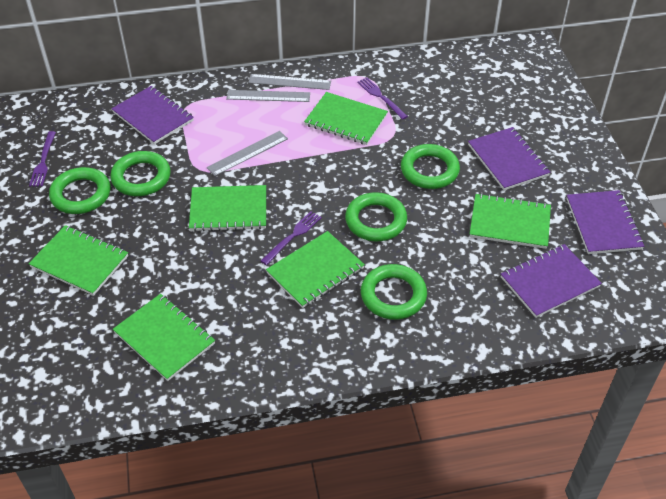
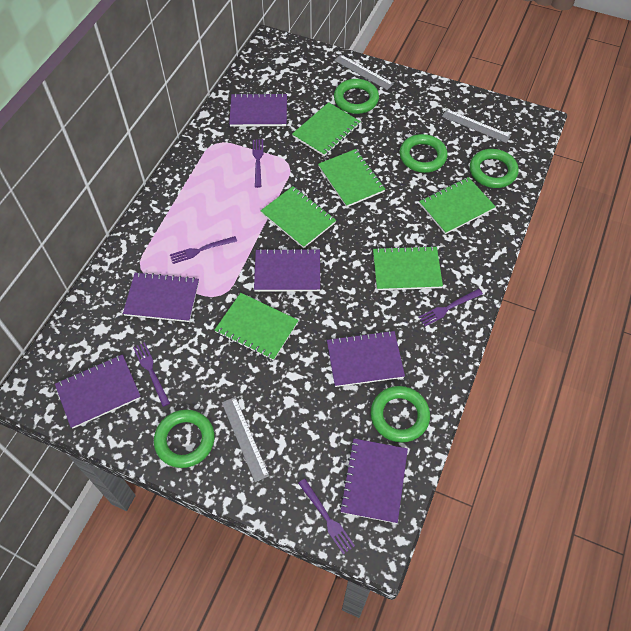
purple fork: [29,131,56,187] [261,211,322,265] [357,78,408,120] = 3 -> [133,342,170,407] [170,236,237,264] [253,139,263,188] [298,479,355,554] [418,289,483,326] = 5
purple notebook: [111,86,194,145] [468,127,551,190] [501,244,602,318] [566,190,645,254] = 4 -> [55,355,141,429] [123,272,199,322] [229,93,287,127] [254,248,320,291] [327,331,405,387] [339,439,408,524] = 6

